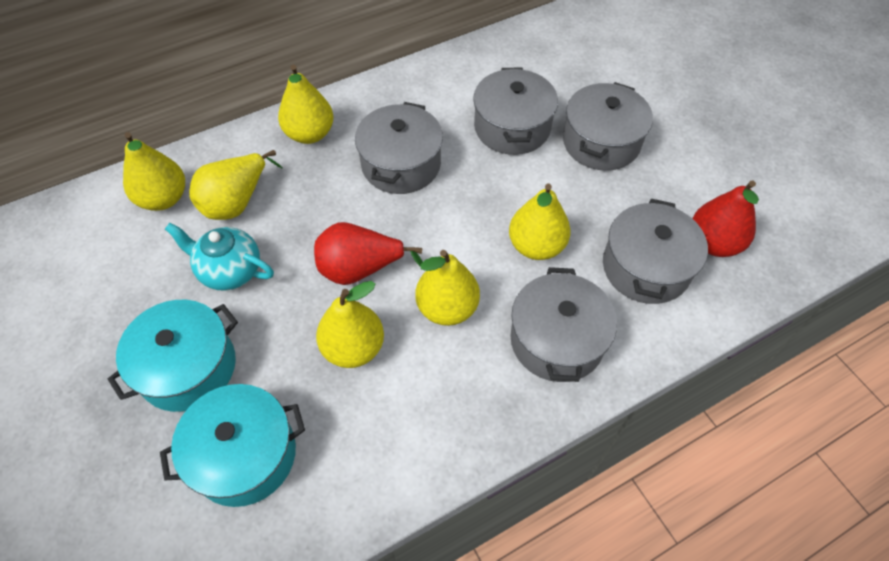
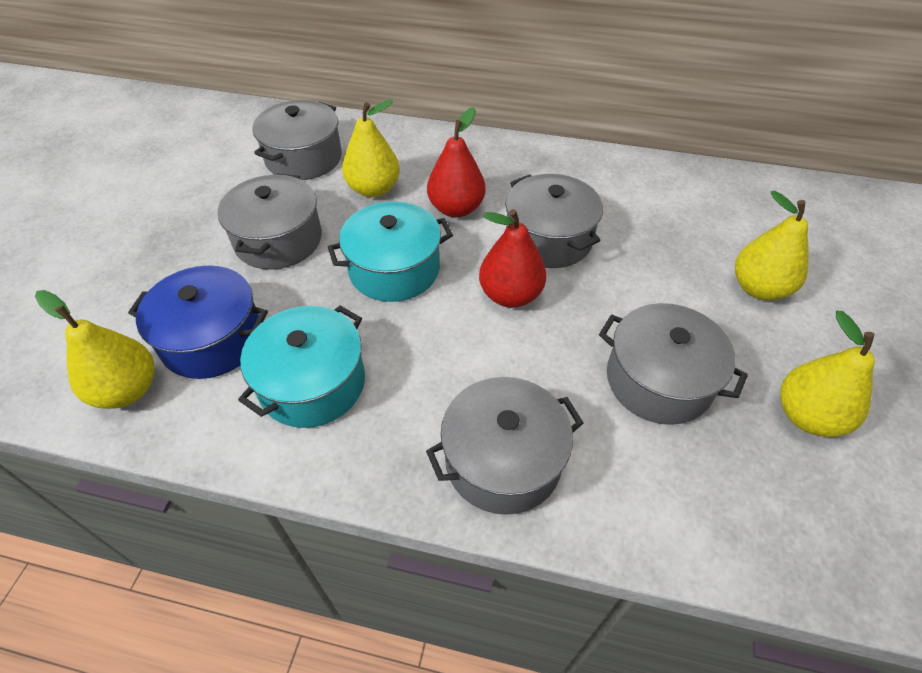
blue pot: none = 0 -> [128,265,268,379] = 1
turquoise teapot: [165,223,274,290] = 1 -> none = 0
yellow pear: [123,132,185,211] [189,150,283,220] [278,65,334,144] [316,281,384,368] [416,250,480,326] [509,184,571,260] = 6 -> [35,290,155,409] [342,100,400,198] [735,191,809,300] [780,311,875,437] = 4

